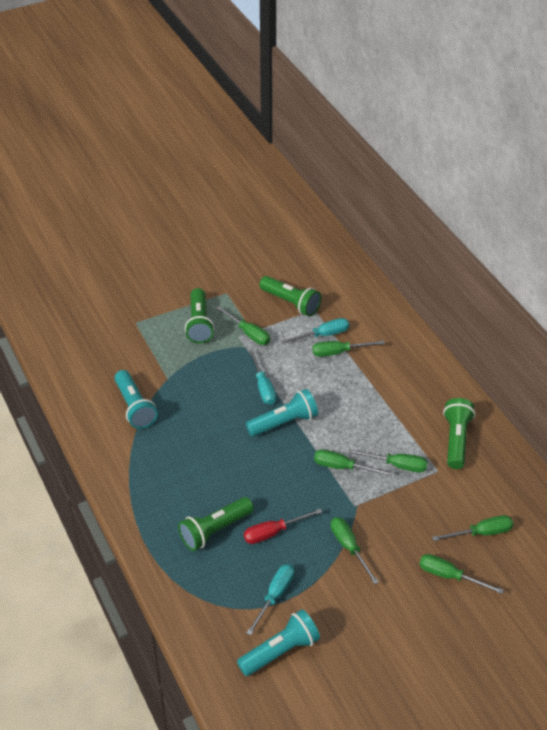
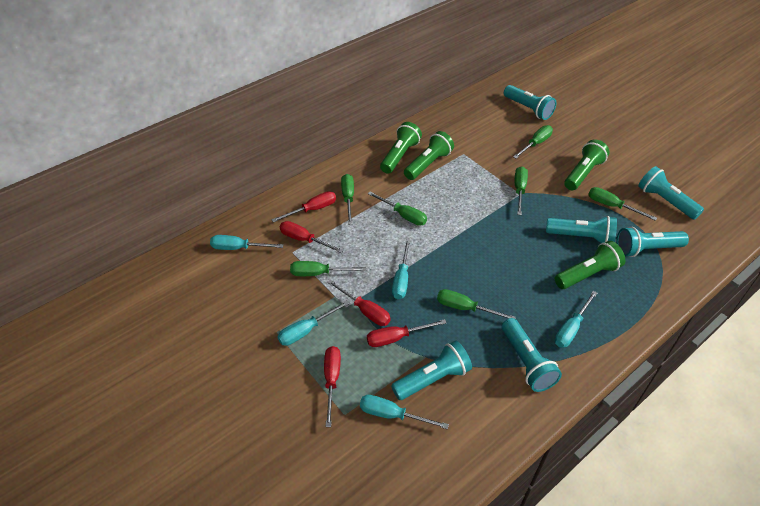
red screwdriver: [244,509,322,544] = 1 -> [271,191,336,222] [280,221,344,253] [324,346,341,427] [327,279,391,326] [367,319,446,347] = 5
turquoise flashlight: [114,370,158,429] [237,609,320,676] [246,389,318,437] = 3 -> [391,341,472,400] [501,318,562,392] [504,85,557,120] [546,216,617,243] [616,227,689,257] [638,166,704,220] = 6
turquoise screwdriver: [246,564,294,635] [249,349,276,405] [281,318,349,344] = 3 -> [210,235,283,250] [277,300,350,346] [360,395,449,429] [392,239,410,299] [555,291,597,348] = 5

